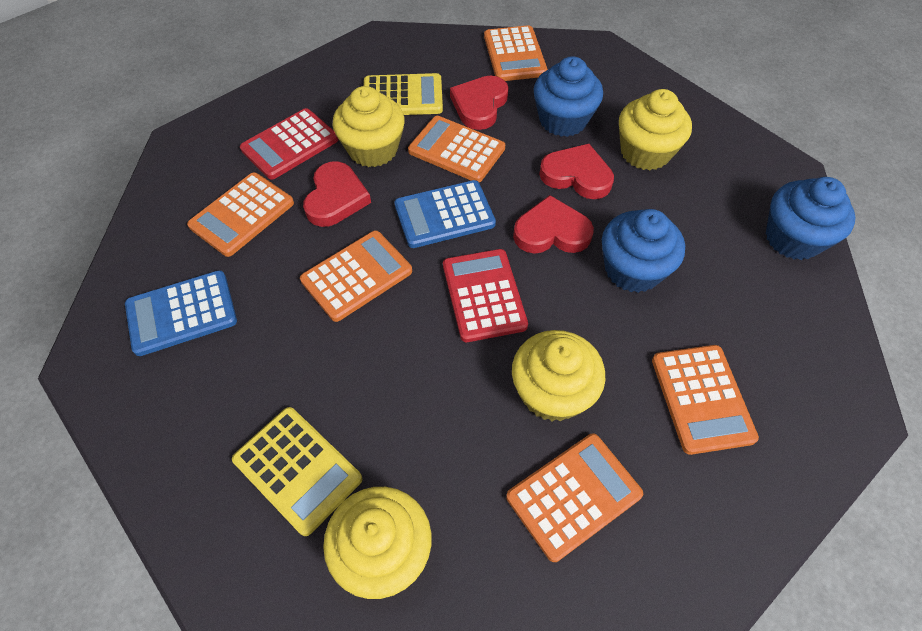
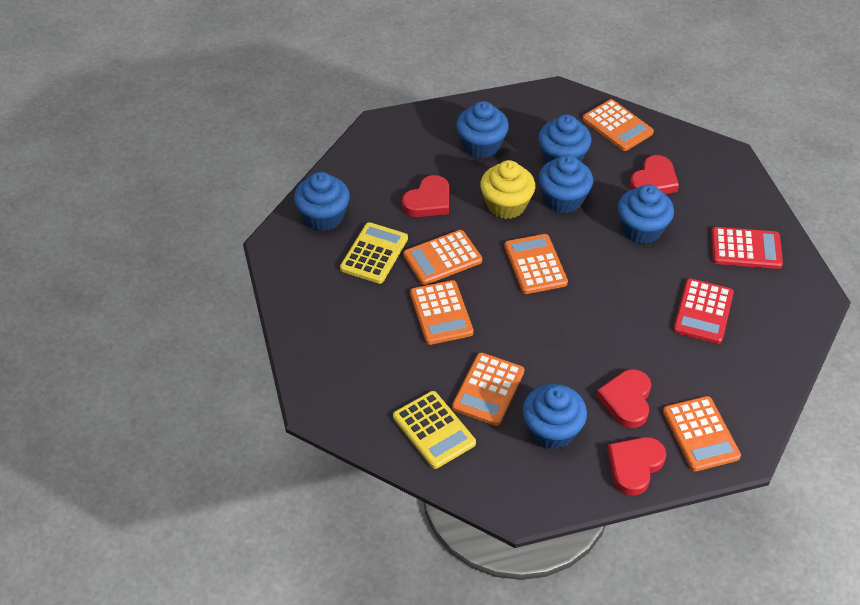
blue calculator: [125,270,237,356] [394,180,496,248] = 2 -> none = 0
blue cupcake: [534,56,603,137] [602,209,685,293] [766,177,855,260] = 3 -> [294,172,350,231] [456,101,509,158] [522,384,587,449] [538,114,592,163] [538,155,593,213] [618,185,674,244] = 6
yellow cupcake: [323,487,432,599] [332,86,405,167] [512,330,605,421] [619,89,692,170] = 4 -> [480,160,535,219] = 1

